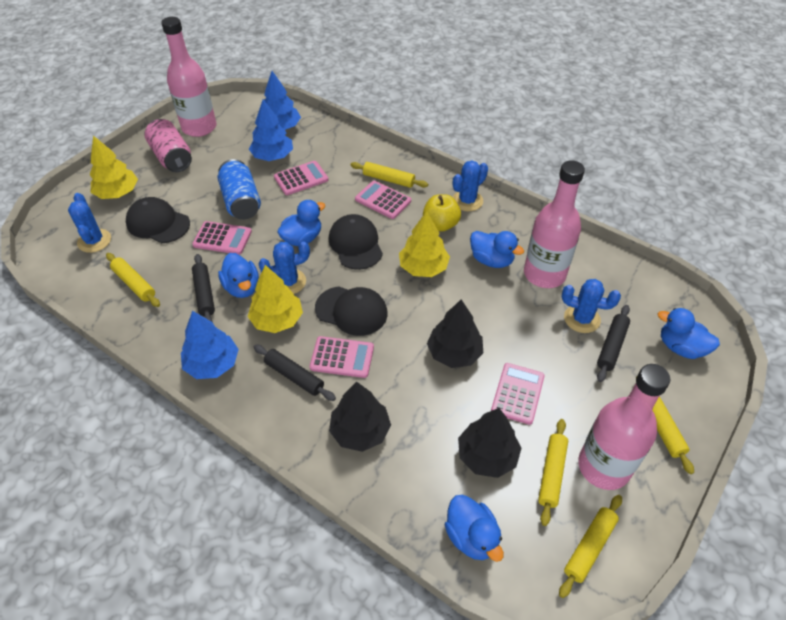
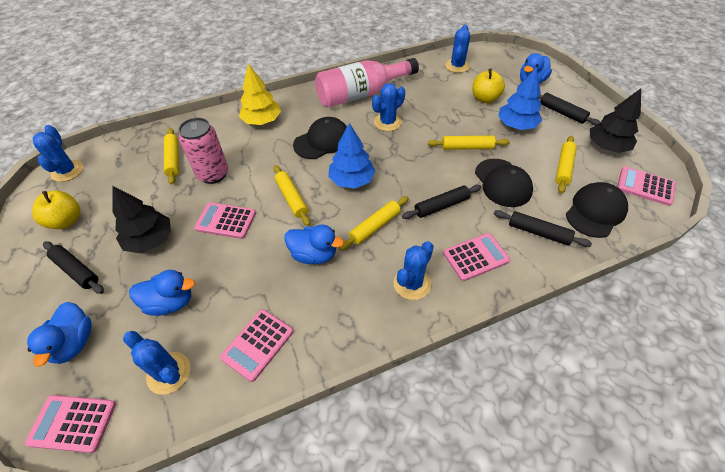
black rolling pin: [192,254,215,322] [254,345,336,401] [597,305,630,382] = 3 -> [43,241,104,294] [402,185,481,219] [494,210,592,247] [538,93,601,126] = 4
black tree: [329,381,391,452] [427,299,483,368] [458,408,521,478] = 3 -> [112,186,171,253] [590,89,641,153] = 2
blue cactus: [68,193,111,253] [258,242,310,294] [453,160,488,211] [562,279,621,333] = 4 -> [33,125,83,182] [123,331,190,395] [372,83,405,131] [394,241,434,300] [445,25,470,73] = 5
blue can: [218,159,261,220] = 1 -> none = 0
blue duck: [218,253,259,298] [277,200,326,246] [445,495,504,562] [470,231,524,268] [658,308,720,359] = 5 -> [27,302,92,367] [129,270,195,316] [284,225,344,264] [520,53,552,84] = 4
blue tree: [181,311,239,379] [249,99,293,161] [264,71,301,130] = 3 -> [328,123,376,189] [498,67,542,130] = 2
pink bottle: [161,17,217,137] [524,160,585,288] [578,364,670,490] = 3 -> [315,58,419,108] = 1
yellow apple: [423,194,461,232] = 1 -> [32,191,80,229] [472,68,505,103] = 2
yellow tree: [90,136,138,199] [248,265,303,333] [399,211,450,277] = 3 -> [239,64,281,125] = 1

